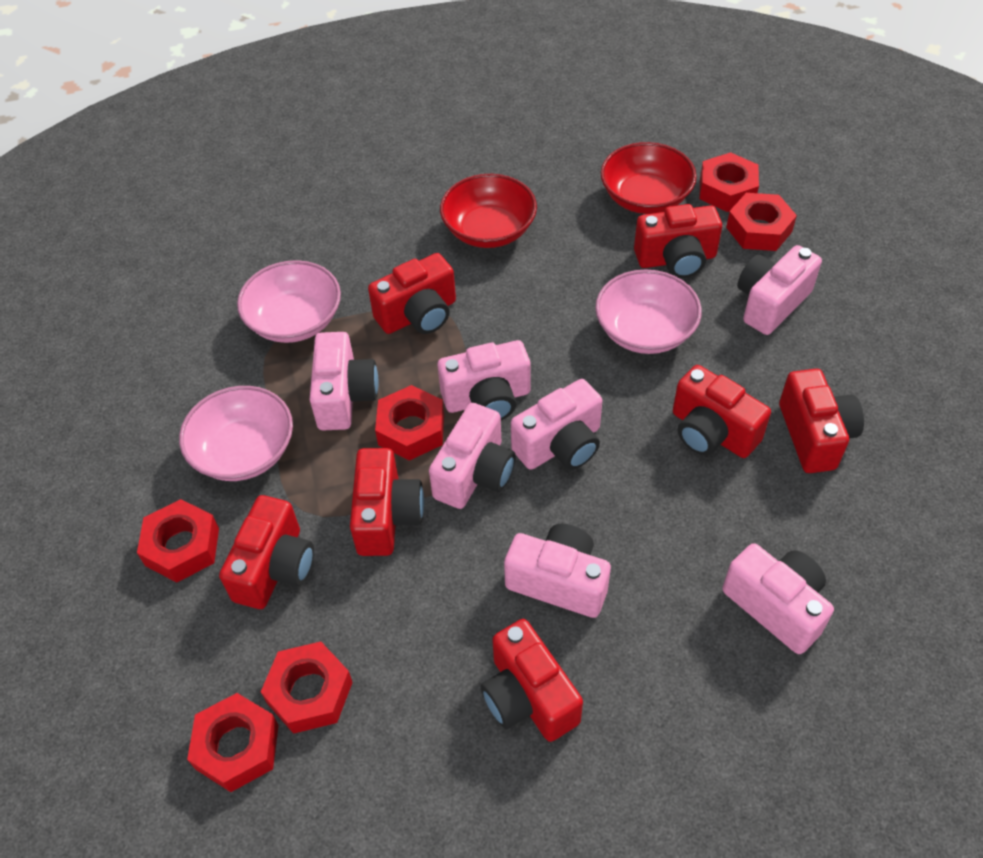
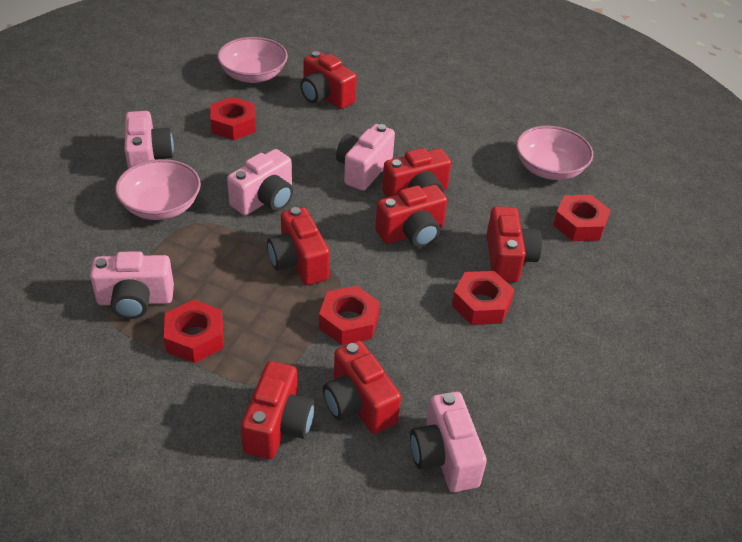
pink camera: [309,332,379,430] [429,403,516,509] [437,340,531,420] [504,524,611,618] [511,379,602,470] [722,543,834,654] [737,245,822,335] = 7 -> [90,251,174,319] [125,111,174,169] [227,149,293,215] [336,124,395,191] [410,392,487,492] = 5
red bowl: [440,174,537,248] [601,142,697,214] = 2 -> none = 0
red nut: [137,499,219,583] [187,693,279,792] [261,641,353,734] [375,385,444,461] [699,152,759,212] [726,193,797,251] = 6 -> [164,300,223,363] [210,97,256,140] [319,286,380,345] [452,271,514,325] [553,195,611,241] = 5

